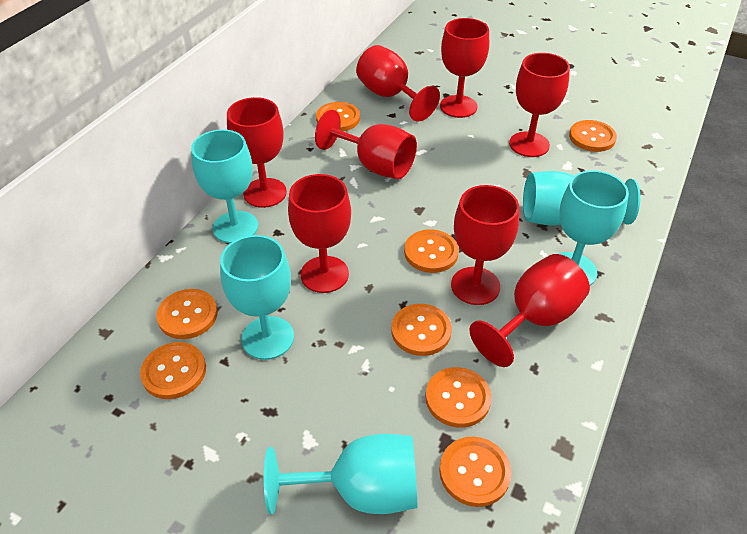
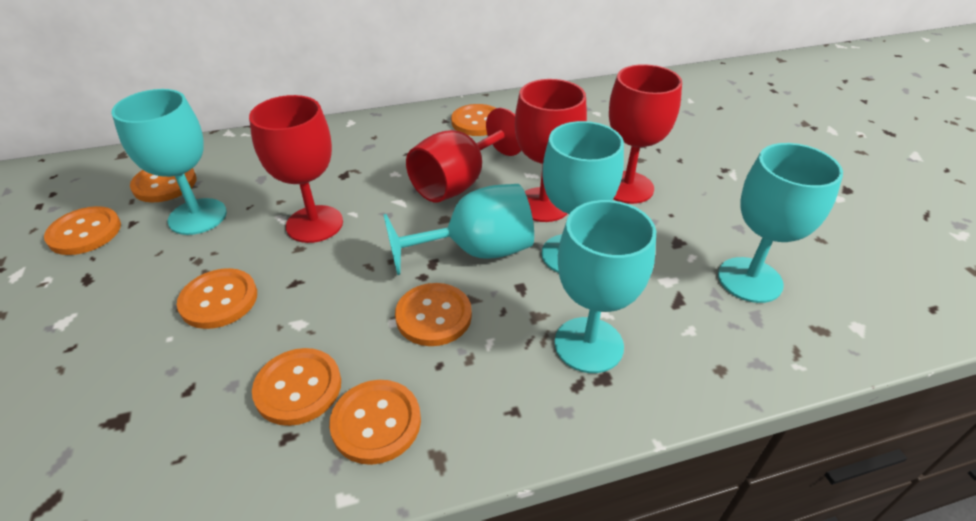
orange button: [140,342,206,399] [156,289,218,339] [316,102,360,131] [391,304,452,356] [404,229,459,273] [425,367,492,428] [439,437,511,507] [569,120,617,152] = 8 -> [44,206,121,255] [130,168,197,202] [177,268,257,329] [252,348,341,426] [329,380,421,465] [395,283,472,346] [451,104,496,136] = 7
red goblet: [227,97,287,208] [288,174,351,293] [315,110,417,179] [356,45,440,122] [440,18,489,118] [451,185,519,305] [469,254,590,367] [509,53,570,157] = 8 -> [249,95,343,243] [406,108,522,202] [515,79,587,222] [609,64,682,204] = 4

